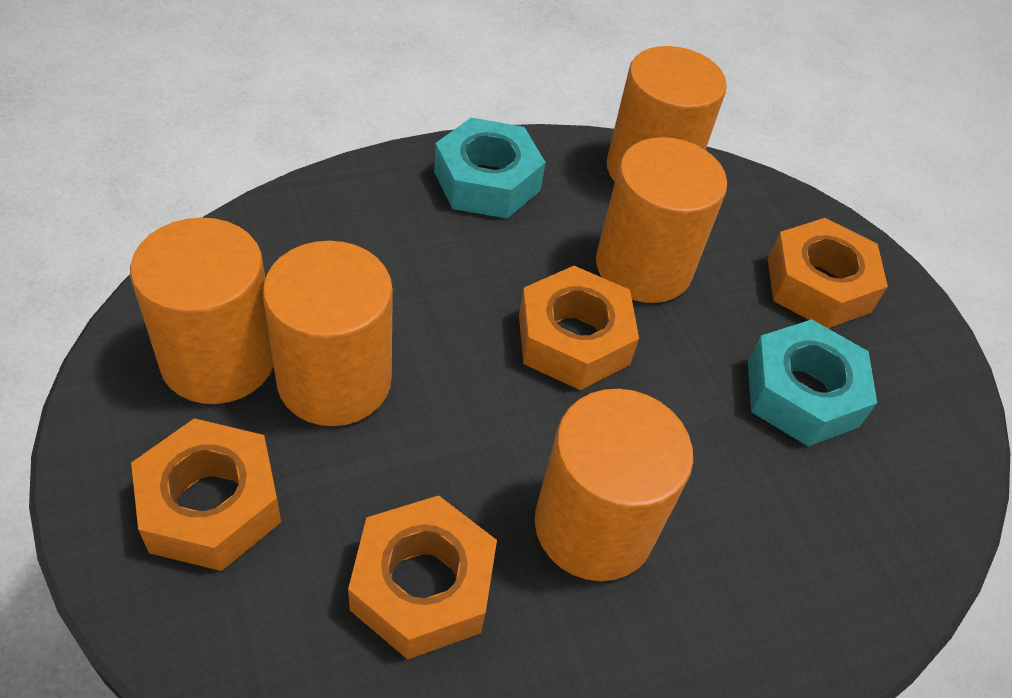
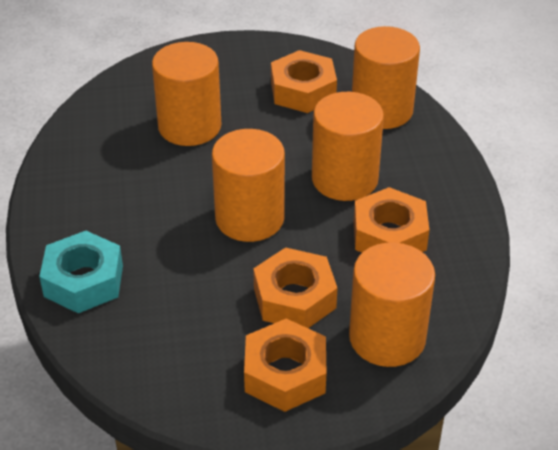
turquoise nut: [434,118,546,219] [748,319,877,447] = 2 -> [39,231,123,313] = 1

